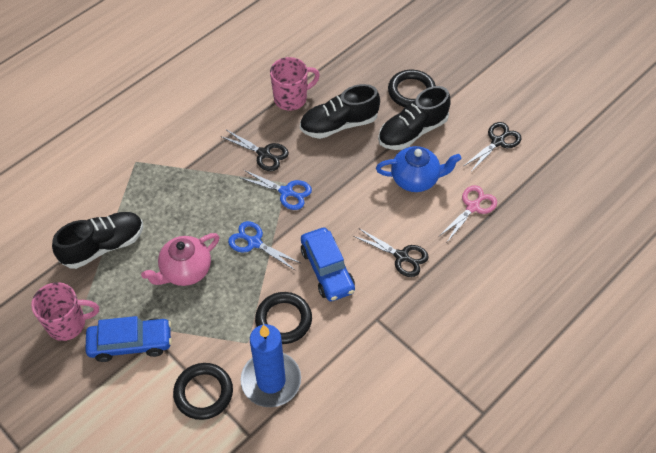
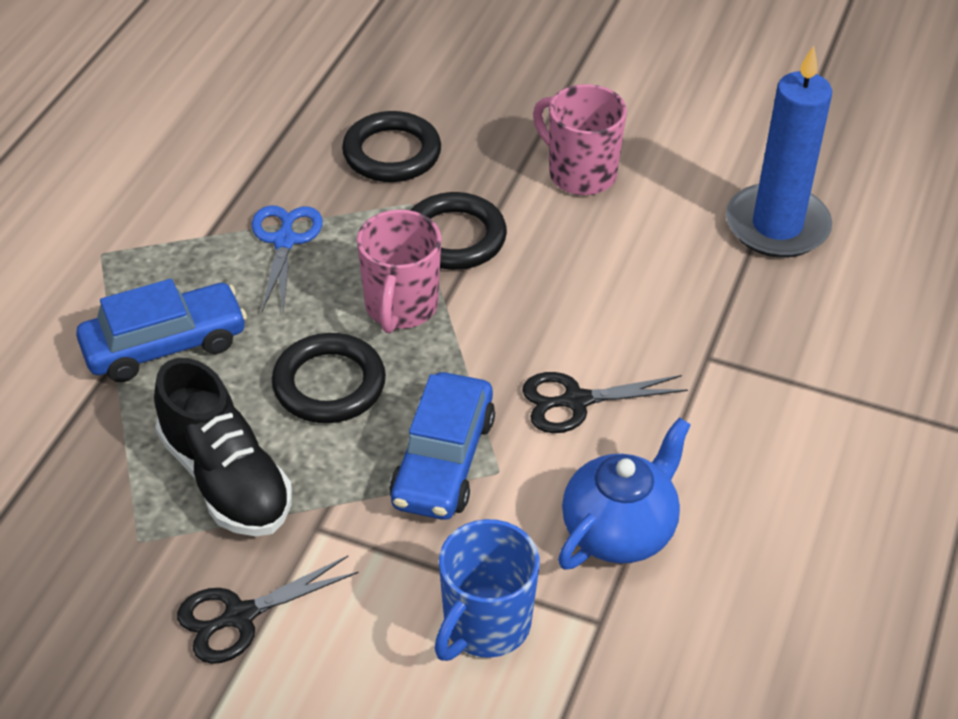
black scissors: [220,130,289,171] [353,228,429,277] [464,122,522,173] = 3 -> [177,556,359,664] [522,372,688,433] = 2
black shoe: [52,212,143,269] [300,84,380,139] [378,86,451,150] = 3 -> [154,358,292,536] = 1
blue mug: none = 0 -> [434,519,540,661] = 1
blue scissors: [228,221,300,271] [240,170,312,210] = 2 -> [252,205,323,311] = 1
pink scissors: [438,185,497,242] = 1 -> none = 0
pink teapot: [141,233,220,286] = 1 -> none = 0

